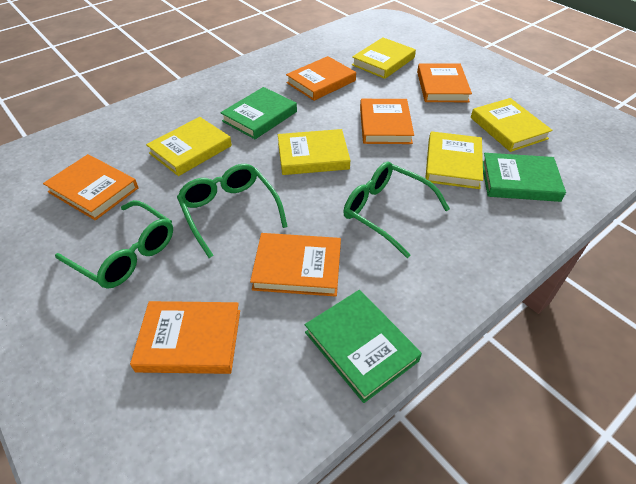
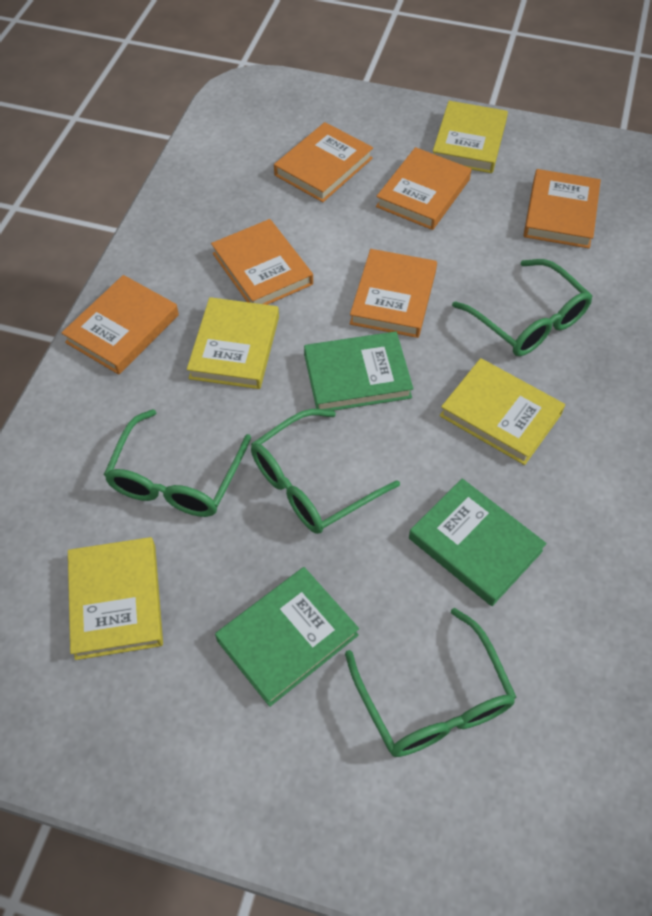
green glasses: [55,200,173,289] [177,164,288,258] [343,162,450,258] = 3 -> [104,409,251,517] [251,409,400,534] [345,608,516,757] [452,259,592,356] = 4
yellow book: [146,117,232,176] [278,129,350,175] [352,37,416,79] [425,131,483,189] [471,98,553,152] = 5 -> [68,537,163,660] [187,297,279,389] [433,101,508,173] [439,358,565,465] = 4

